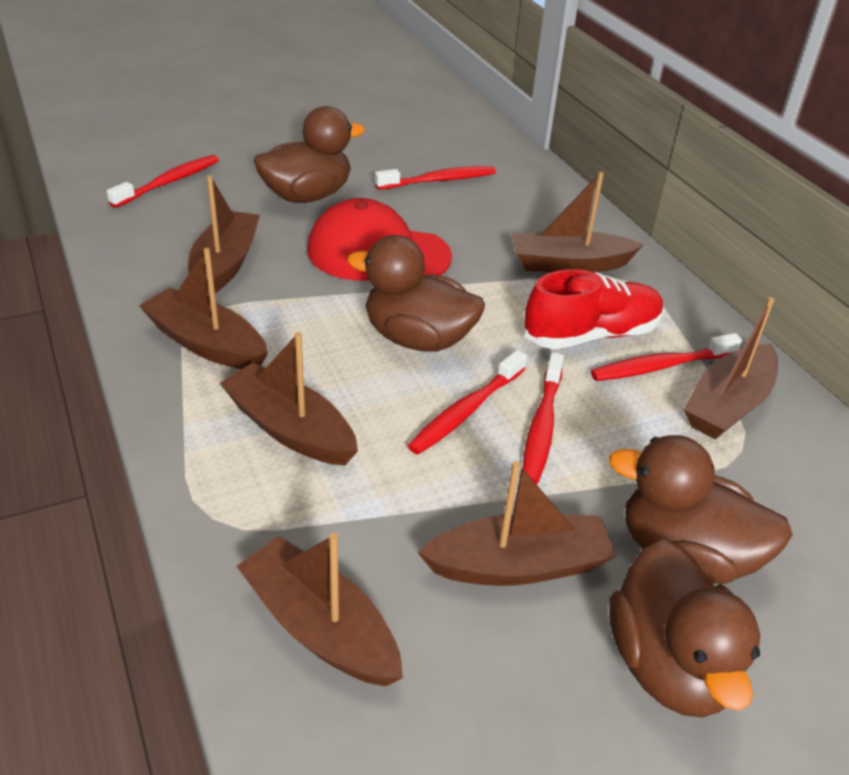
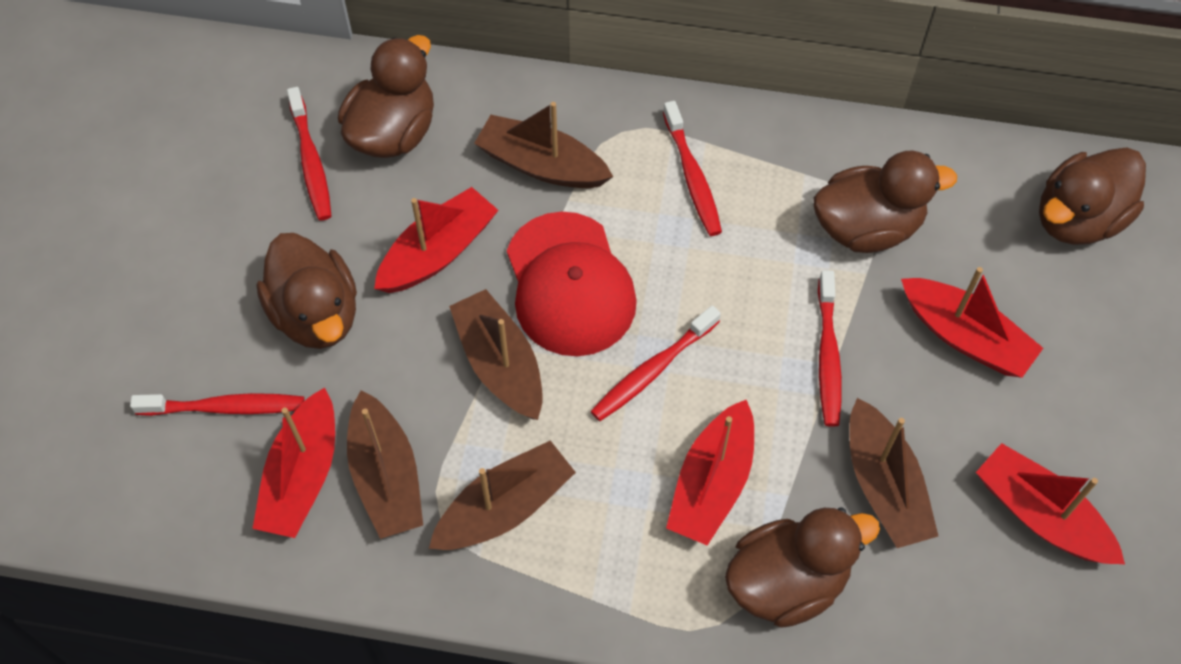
brown boat: [139,248,268,369] [188,175,260,293] [219,332,358,466] [236,533,403,686] [417,461,616,586] [511,172,644,273] [683,297,778,439] = 7 -> [347,390,423,539] [429,440,576,550] [449,289,543,420] [474,102,613,188] [849,398,938,548] = 5
brown duck: [254,106,365,203] [347,235,485,352] [609,435,793,584] [609,539,760,718] = 4 -> [256,233,357,349] [338,35,434,158] [725,508,880,628] [813,151,957,253] [1039,147,1146,245] = 5
red boat: none = 0 -> [252,387,335,538] [374,187,499,293] [666,400,754,546] [901,267,1043,378] [976,443,1125,564] = 5
red shoe: [524,269,664,349] = 1 -> none = 0

